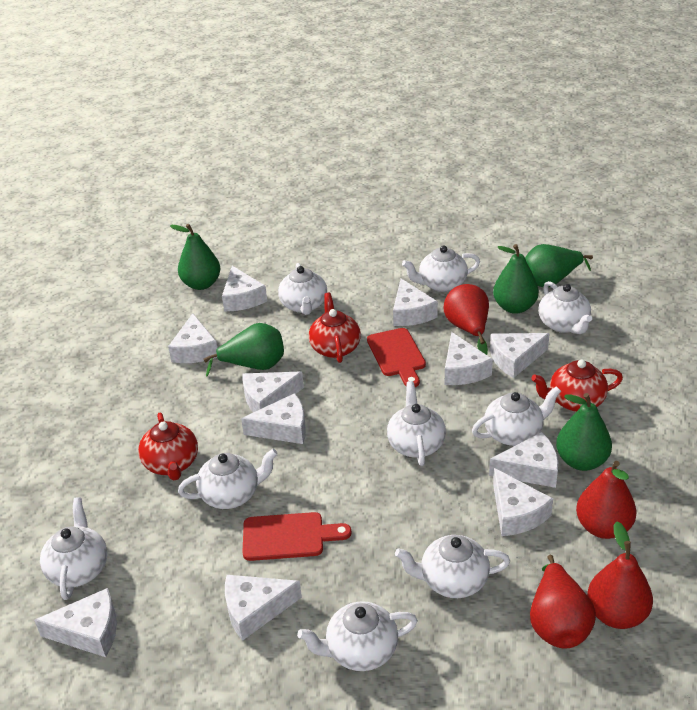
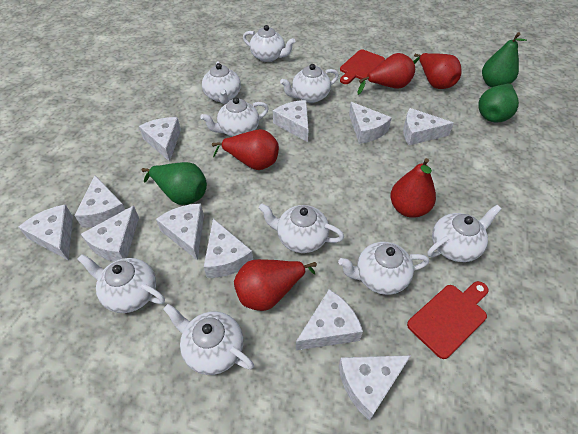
green pear: [170,224,221,290] [204,323,284,377] [493,244,539,314] [525,244,593,287] [556,393,612,471] = 5 -> [142,162,207,205] [478,83,519,122] [482,32,527,88] = 3
red pear: [443,284,489,355] [530,555,596,649] [576,461,637,539] [587,521,653,629] = 4 -> [212,129,279,170] [234,259,317,311] [358,53,415,95] [390,158,436,218] [413,53,462,89] = 5
red teapot: [138,413,198,480] [309,293,361,363] [531,360,623,412] = 3 -> none = 0

